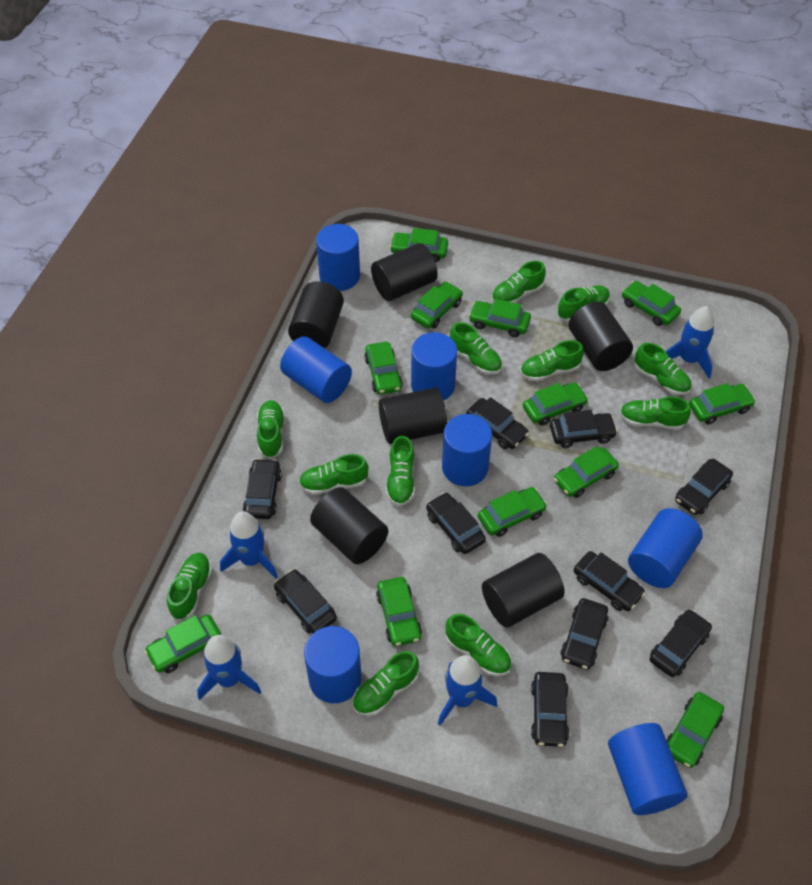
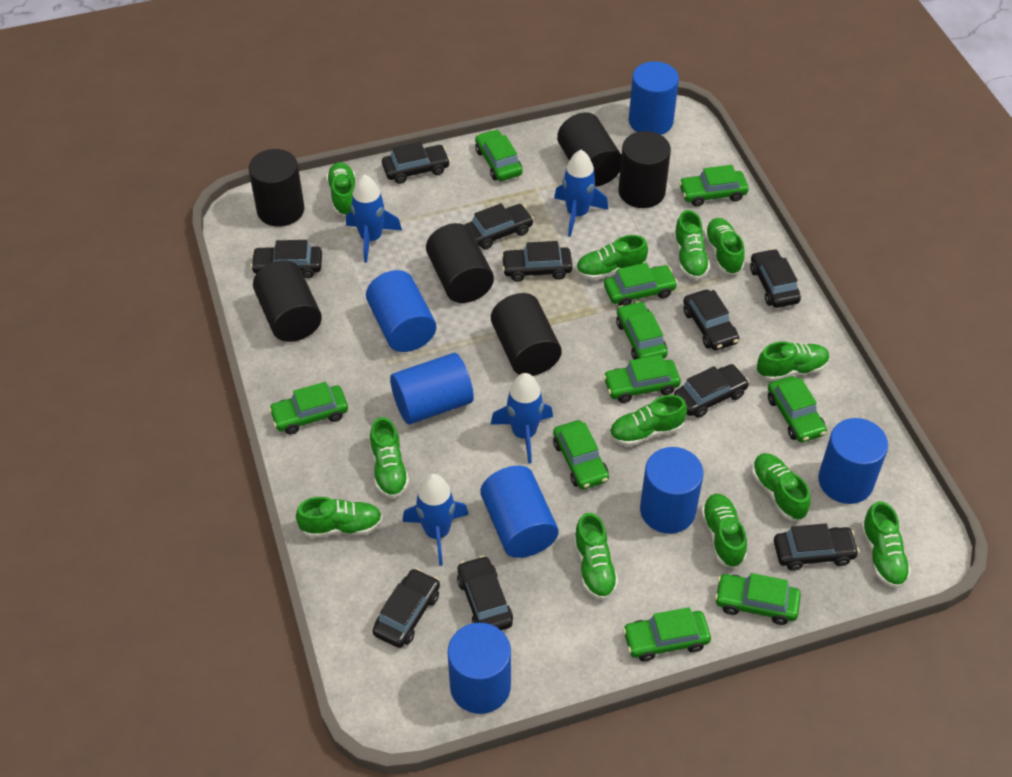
green car: [144,614,221,673] [364,342,403,395] [376,577,422,646] [390,228,448,262] [411,282,463,328] [469,299,531,337] [478,487,547,537] [523,382,588,426] [554,446,619,498] [622,281,681,326] [666,692,724,768] [689,383,756,425] = 12 -> [269,382,348,434] [475,129,523,181] [553,420,609,489] [603,355,681,403] [604,263,678,306] [616,301,668,360] [623,607,711,662] [679,165,749,207] [715,573,801,625] [768,376,827,442] = 10

